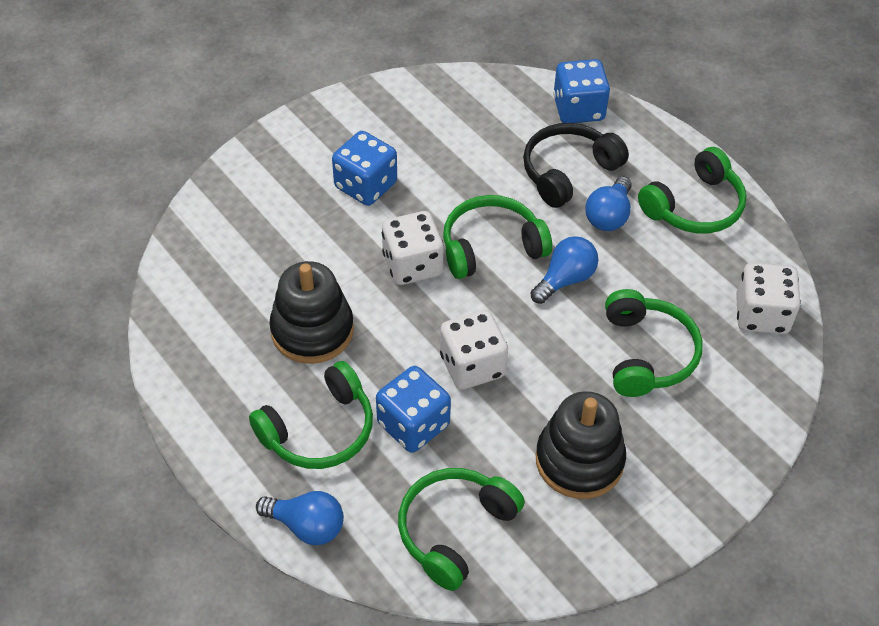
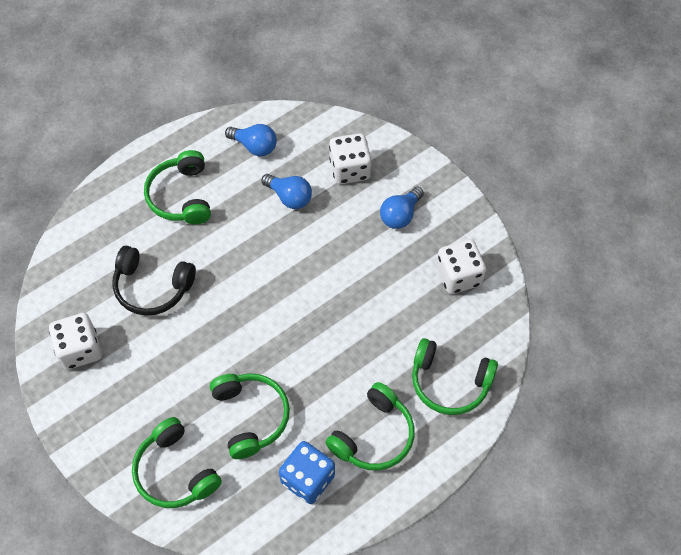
black stacking toy: [269,261,354,364] [536,391,626,499] = 2 -> none = 0
blue dice: [332,131,397,206] [376,366,451,453] [553,59,610,123] = 3 -> [279,441,335,504] = 1

